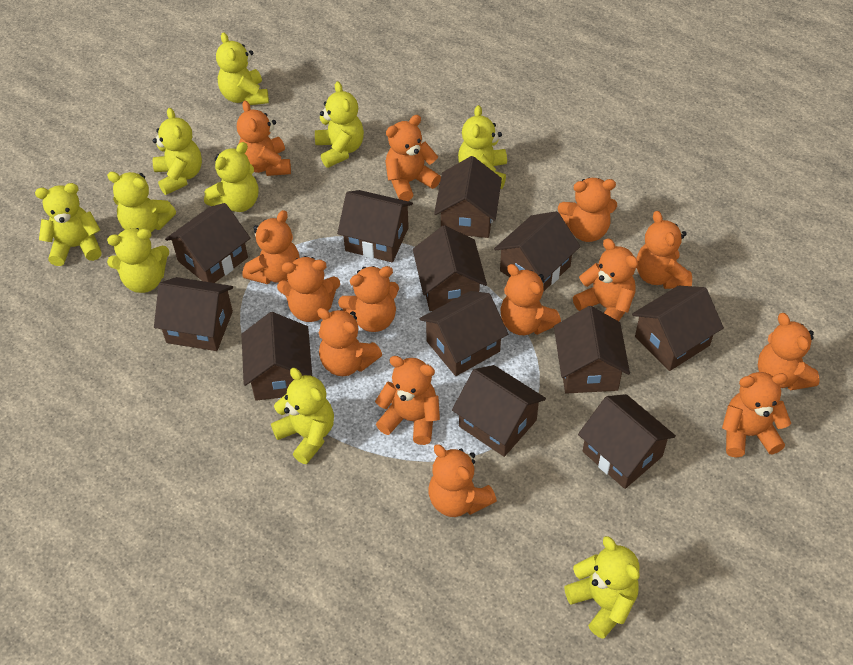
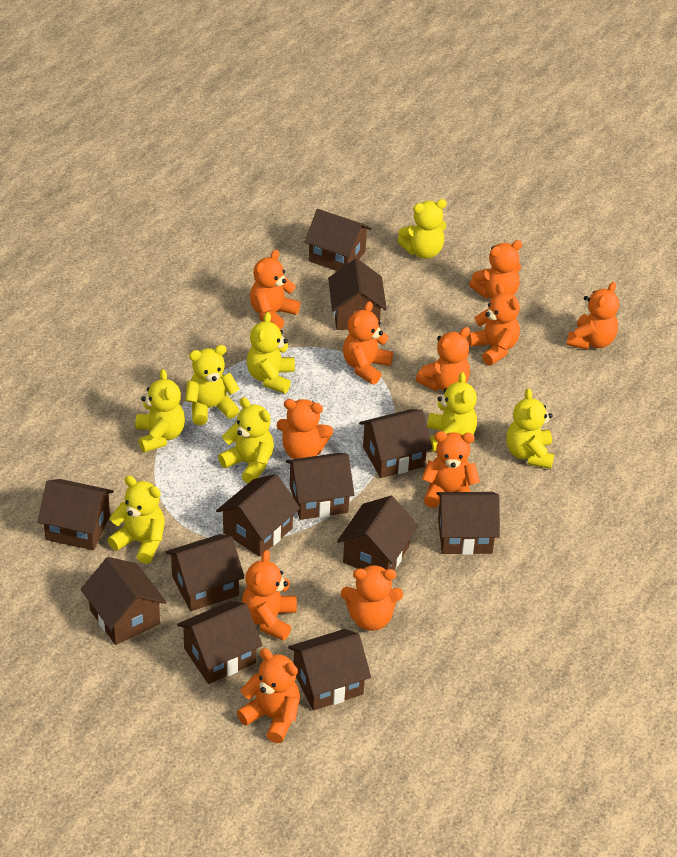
orange teddy bear: [237,101,291,176] [243,210,300,284] [277,256,340,322] [317,308,382,376] [338,266,399,332] [375,356,440,445] [385,115,441,201] [429,444,497,517] [500,264,561,335] [558,178,617,242] [573,238,638,321] [636,211,692,289] [722,372,791,458] [758,313,820,391] = 14 -> [237,648,300,743] [242,550,297,641] [250,250,300,330] [277,399,333,459] [341,565,403,631] [343,301,393,385] [416,327,470,391] [422,431,480,508] [467,284,520,366] [469,240,522,298] [566,282,619,350] = 11
yellow teddy bear: [35,183,102,266] [107,172,176,232] [107,228,169,293] [153,108,202,195] [204,142,258,212] [216,32,269,105] [271,368,334,464] [315,81,364,168] [458,105,507,189] [564,536,640,639] = 10 -> [108,476,165,564] [135,369,185,453] [185,345,240,425] [218,397,274,483] [247,312,295,394] [397,199,447,259] [427,372,477,452] [506,388,554,469] = 8

